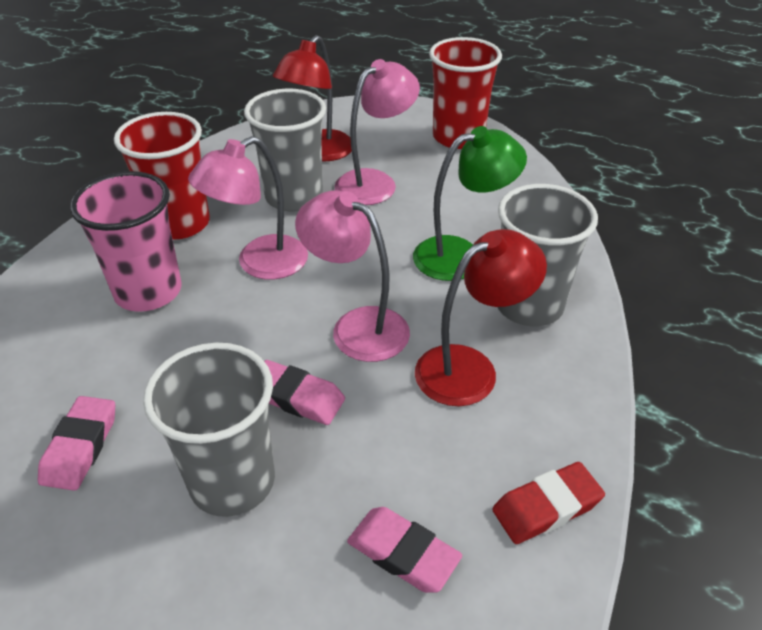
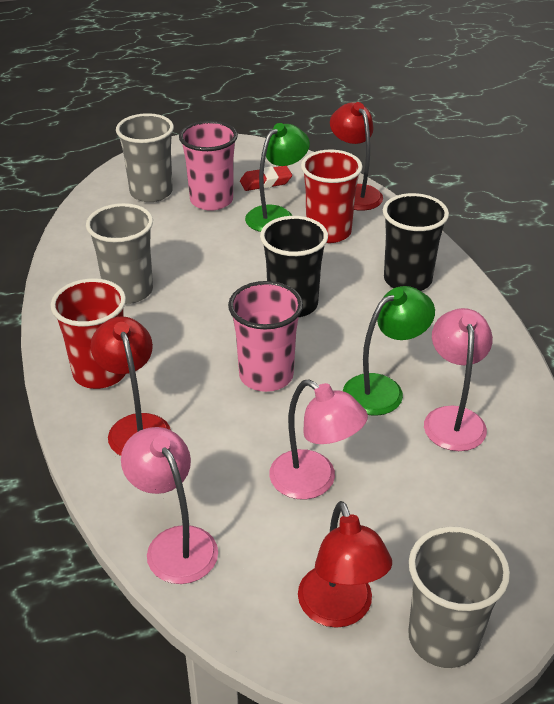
black cup: none = 0 -> [260,216,328,317] [383,193,449,291] = 2
green lamp: [413,126,527,281] = 1 -> [245,123,310,232] [343,286,435,416] = 2
pink cup: [70,171,182,312] = 1 -> [179,121,238,211] [228,281,303,392] = 2
pink eraser: [38,396,115,491] [264,360,345,425] [347,507,462,593] = 3 -> none = 0
red lamp: [273,35,352,161] [415,229,547,406] = 2 -> [91,316,171,456] [298,501,392,628] [330,102,383,211] = 3

